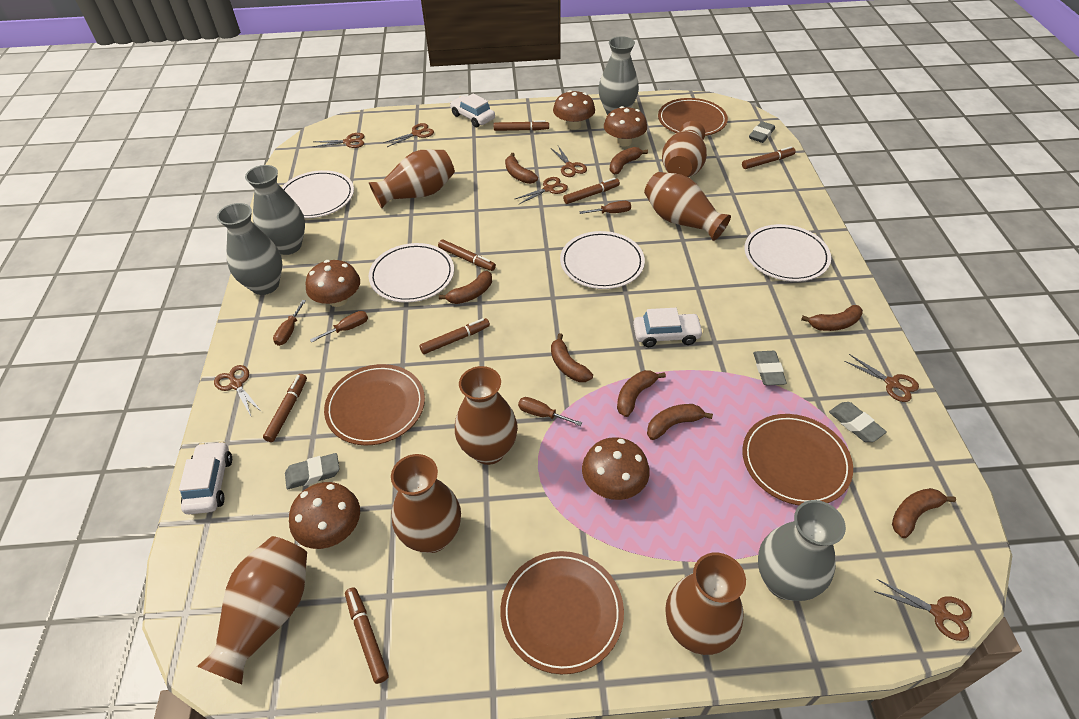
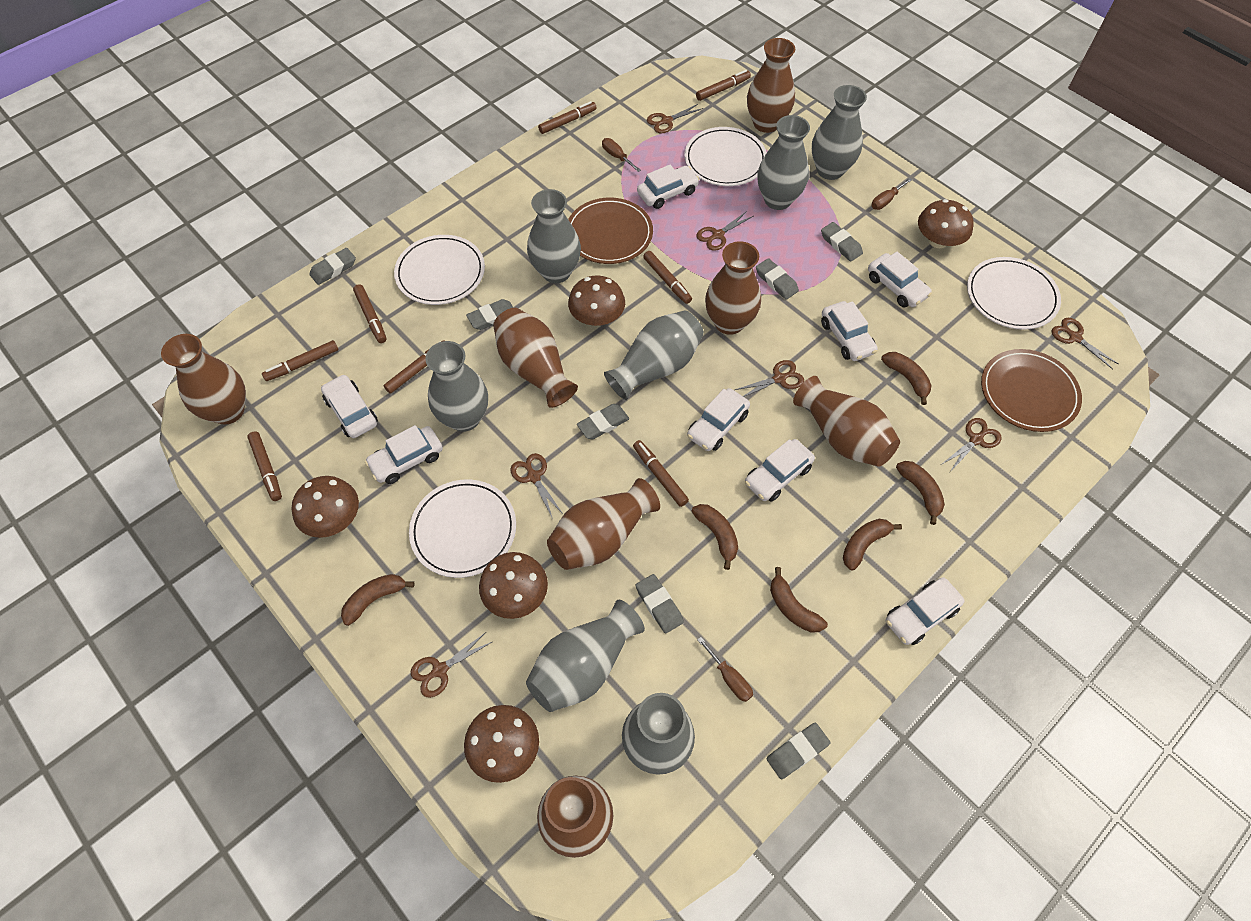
brown banana: [439,271,492,304] [505,153,538,184] [551,333,593,382] [610,147,648,175] [617,370,666,417] [647,404,713,440] [801,305,863,331] [892,488,956,538] = 8 -> [341,574,415,626] [691,504,738,570] [770,567,828,633] [843,519,902,570] [881,352,932,405] [896,461,945,525] = 6
brown marker: [263,374,307,442] [345,587,388,684] [419,318,490,354] [438,240,496,271] [494,120,549,131] [563,178,620,204] [742,146,796,169] = 7 -> [247,431,282,501] [262,340,339,381] [353,284,386,343] [383,340,444,394] [538,101,597,134] [633,440,689,507] [643,251,692,304] [696,70,751,101] = 8
brown plate: [324,364,425,445] [500,551,624,674] [658,98,728,136] [742,414,853,505] = 4 -> [568,198,653,264] [981,349,1082,432] = 2
brown screwdriver: [273,300,306,346] [310,311,368,342] [518,397,582,426] [579,201,631,214] = 4 -> [602,138,641,172] [697,637,753,702] [871,178,912,210] = 3
grey eraser: [285,453,340,489] [749,121,775,143] [753,351,787,385] [829,402,887,442] = 4 -> [309,248,356,285] [466,299,514,330] [577,404,629,439] [636,574,684,634] [756,258,799,300] [767,723,831,779] [821,222,863,262] = 7
grey vase: [217,203,282,295] [245,165,305,255] [598,36,639,115] [758,500,846,601] = 4 -> [425,341,488,432] [526,600,645,712] [527,189,581,283] [604,310,704,400] [622,693,695,775] [757,115,810,210] [812,85,867,180] = 7
white car: [179,441,232,514] [450,94,495,127] [633,308,704,347] = 3 -> [321,374,378,438] [365,425,443,484] [637,165,699,209] [687,388,750,451] [745,439,815,502] [821,301,878,361] [868,252,932,307] [886,577,965,645] = 8

